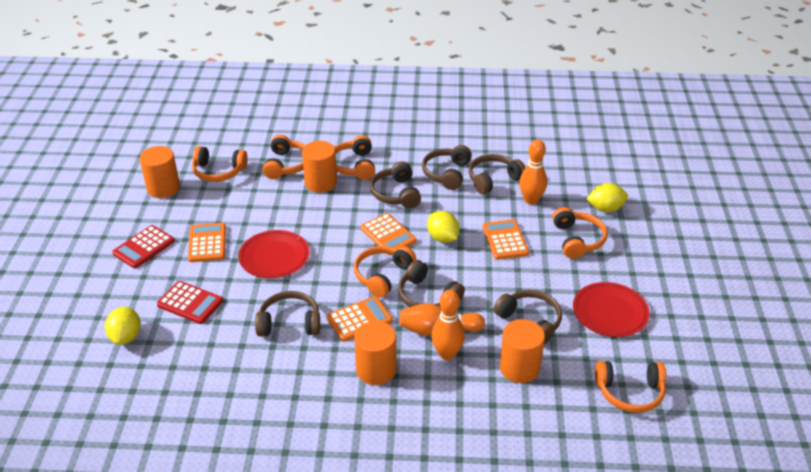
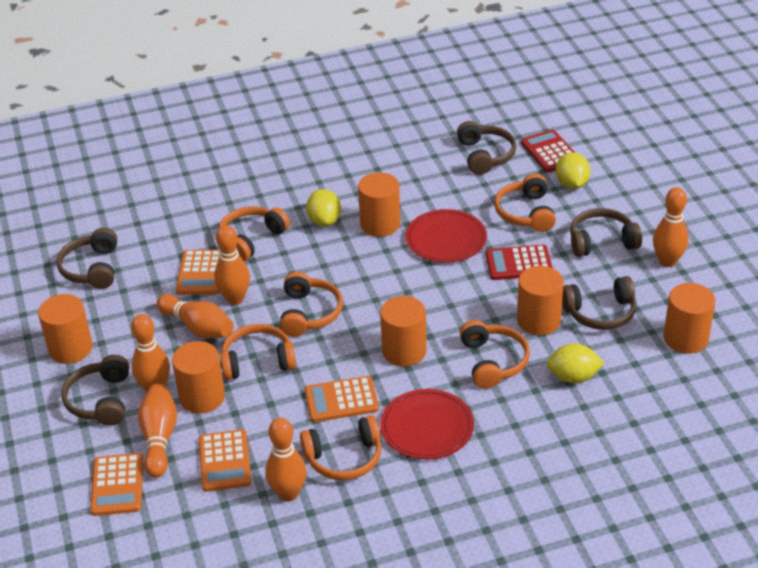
brown headphones: [255,291,320,336] [370,162,421,208] [398,260,465,307] [422,145,472,190] [469,154,525,194] [494,290,562,345] = 6 -> [57,228,117,289] [62,355,129,426] [457,121,516,175] [562,276,637,330] [570,208,642,257] = 5
orange bowling pin: [400,303,485,336] [431,290,465,360] [519,140,547,205] = 3 -> [131,314,170,392] [138,384,177,478] [156,294,233,338] [214,225,250,305] [265,418,307,502] [653,187,689,267] = 6
orange cylinder: [140,146,180,198] [302,141,337,193] [354,321,397,385] [500,319,545,383] = 4 -> [38,294,93,364] [172,341,225,414] [358,172,400,237] [380,296,427,367] [517,266,564,335] [664,283,716,354] = 6

